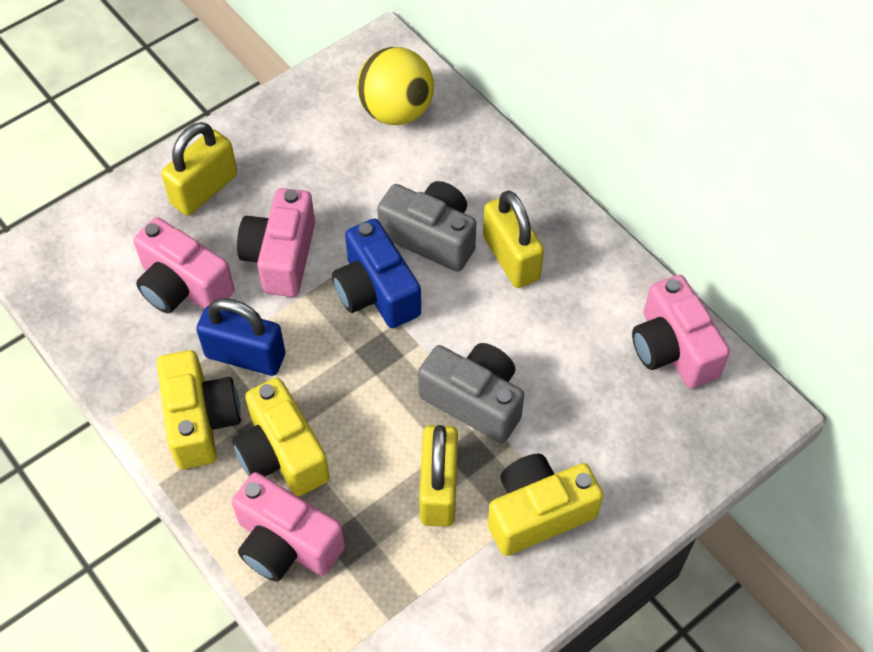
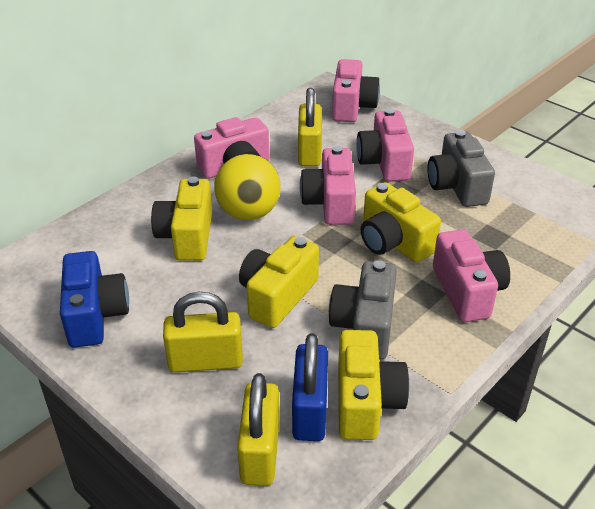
pink camera: [134,217,234,313] [232,472,345,582] [237,188,315,297] [632,275,730,389] = 4 -> [194,117,269,179] [300,146,356,225] [332,59,380,122] [356,108,414,182] [433,229,510,322] = 5
yellow camera: [157,350,241,469] [232,378,330,496] [488,454,603,556] = 3 -> [151,177,212,261] [239,236,319,328] [338,330,409,440] [361,182,441,263] = 4

